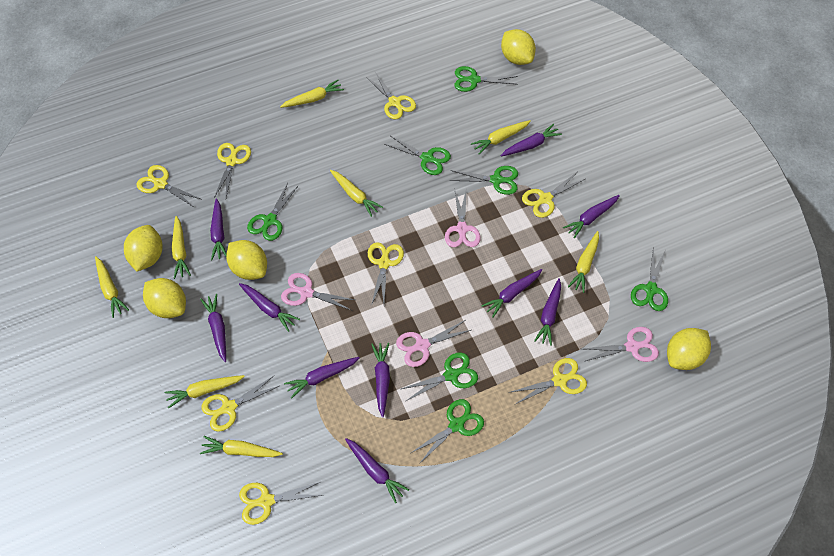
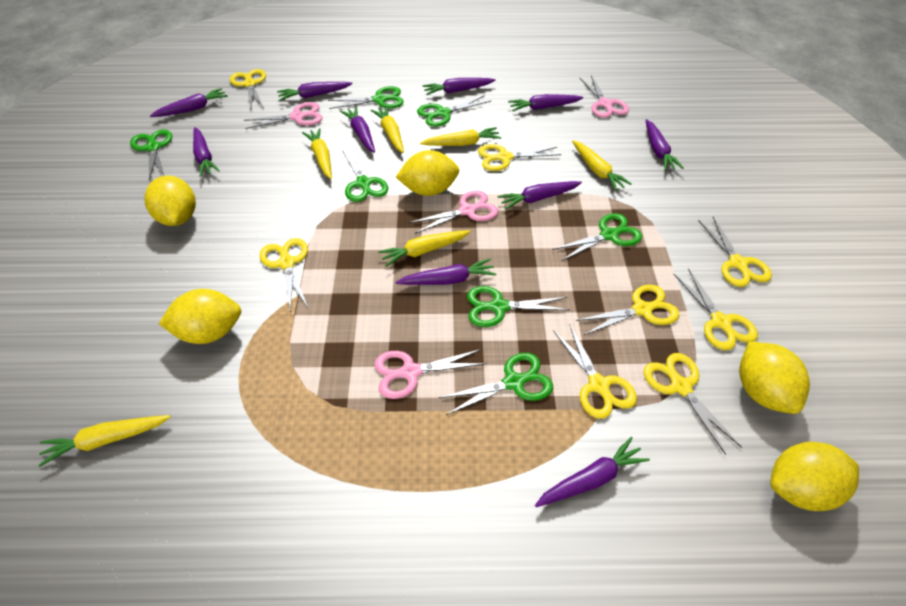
yellow carrot: [95,256,129,318] [165,375,245,408] [172,216,191,279] [200,436,283,457] [280,80,344,108] [330,170,383,217] [471,120,531,154] [568,231,599,293] = 8 -> [38,415,171,467] [302,128,332,179] [371,106,404,153] [378,230,471,267] [420,127,501,146] [572,140,632,191] = 6

